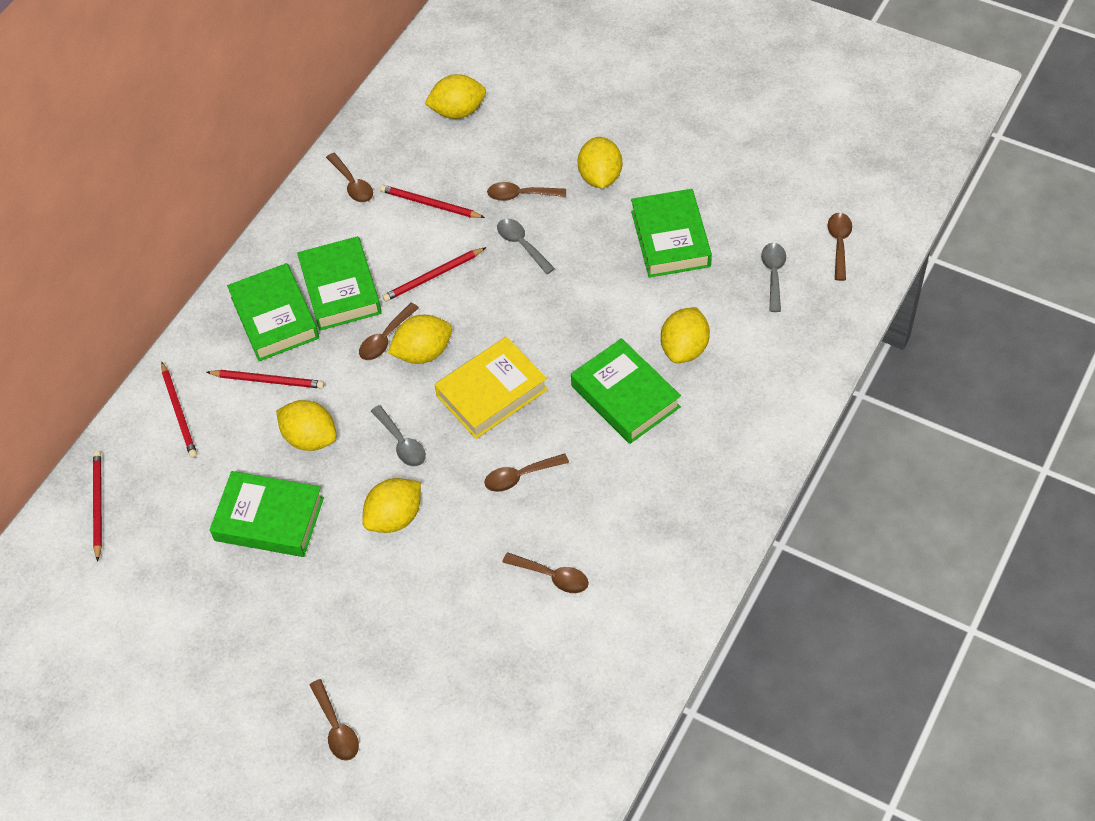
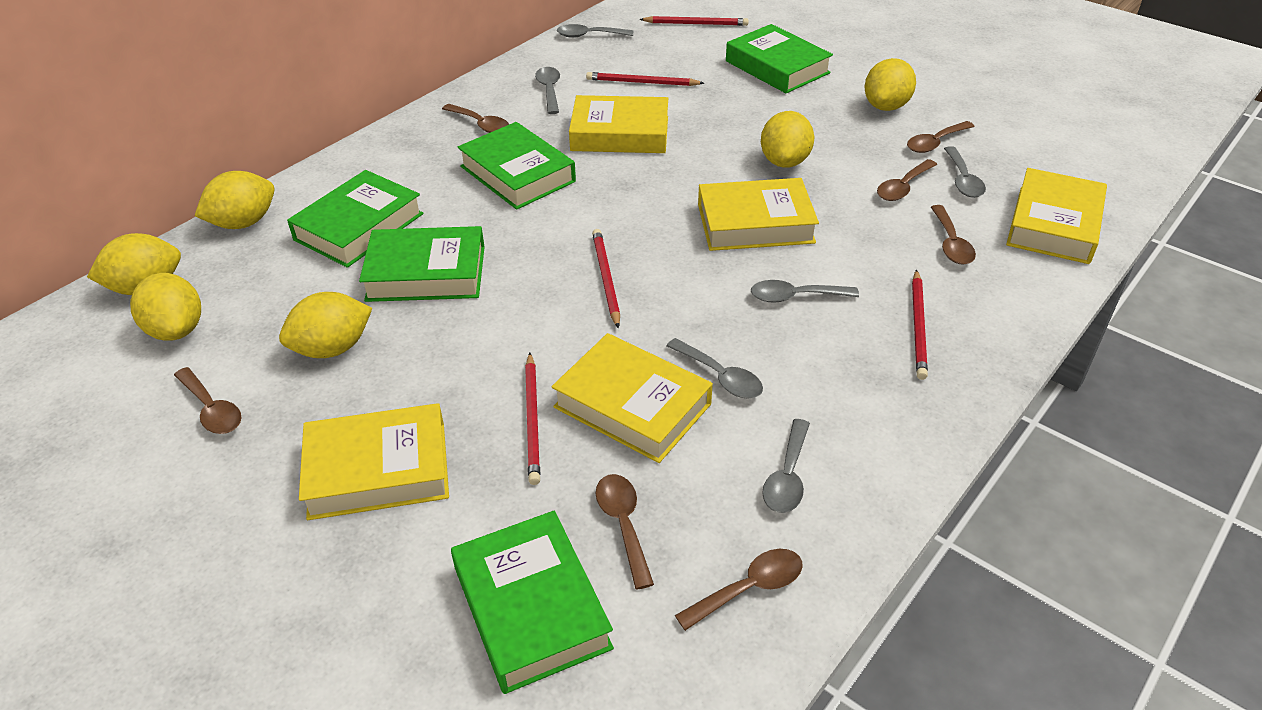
grey spoon: [371,405,426,466] [497,219,555,274] [761,243,786,312] = 3 -> [535,67,560,114] [557,24,633,38] [666,338,763,399] [751,280,859,303] [762,419,810,513] [944,146,986,198] = 6
yellow book: [435,337,548,439] = 1 -> [299,403,449,520] [552,333,713,463] [569,95,668,153] [698,178,819,251] [1006,168,1107,264] = 5

